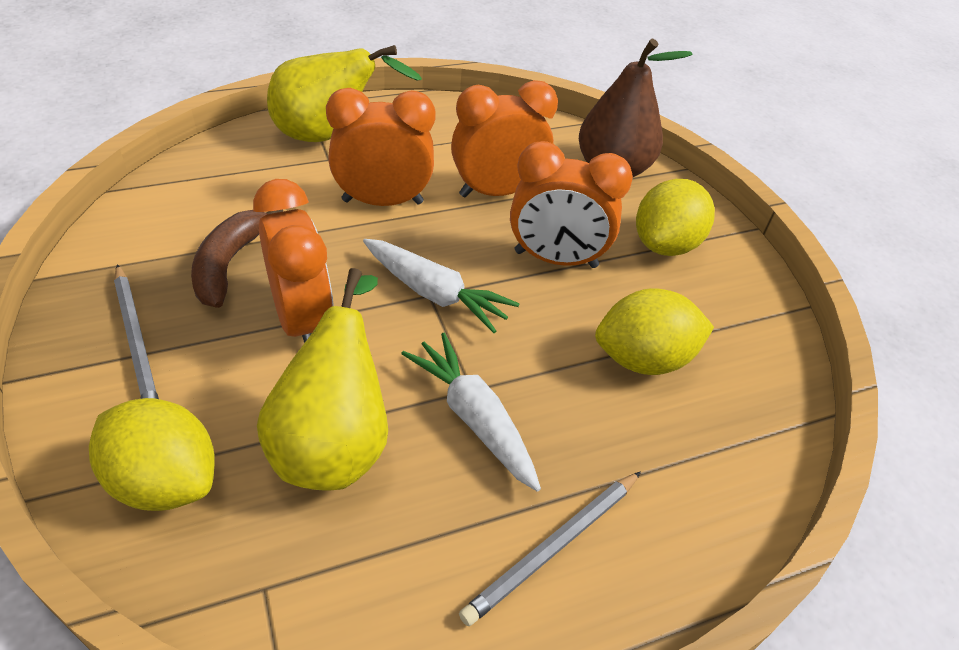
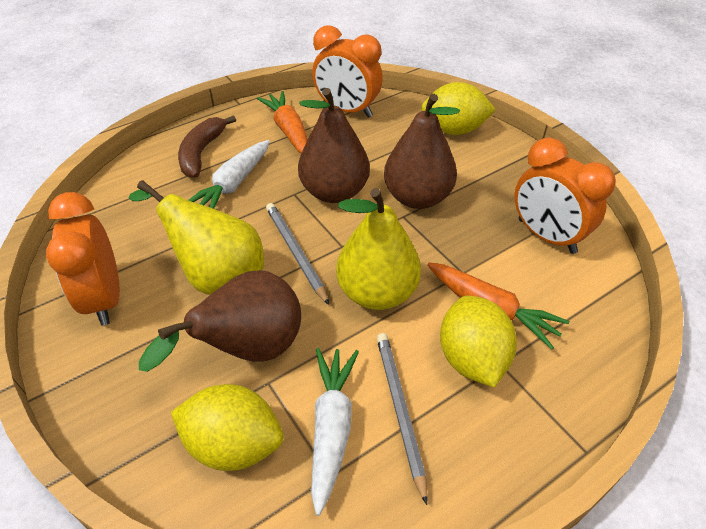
brown pear: [579,39,693,177] = 1 -> [139,270,301,372] [298,88,370,203] [384,94,460,209] = 3
orange carrot: none = 0 -> [257,91,307,154] [427,262,569,350] = 2
orange clock: [253,179,334,343] [326,88,436,206] [451,80,558,197] [510,141,633,268] = 4 -> [46,192,120,326] [312,25,383,117] [514,138,616,254] = 3

